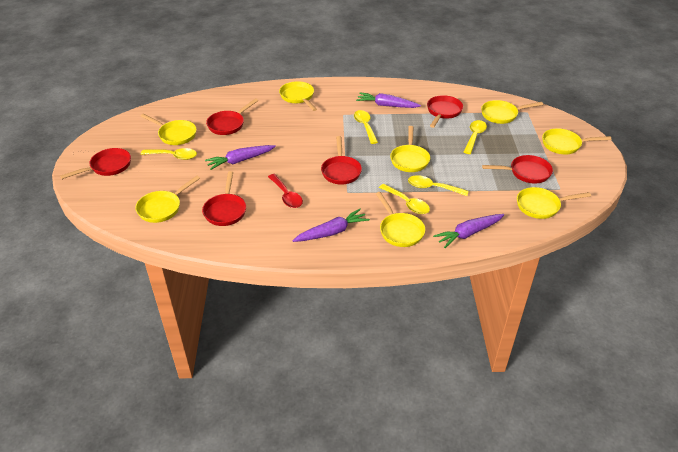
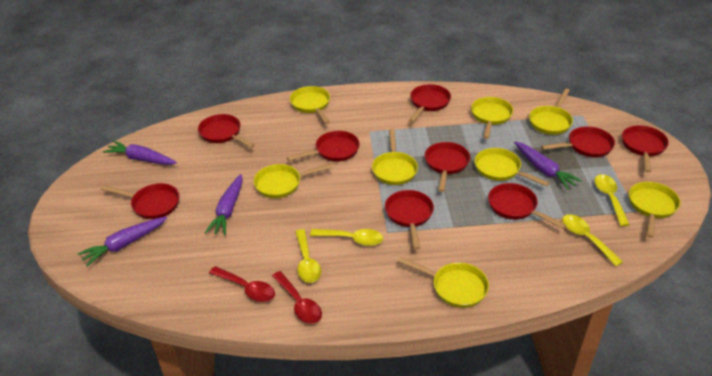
red pan: [60,148,131,179] [202,171,246,226] [206,98,259,135] [321,136,362,185] [427,95,463,128] [482,155,553,184] = 6 -> [101,183,179,219] [198,114,255,148] [287,131,360,162] [385,190,434,250] [409,84,451,122] [425,142,470,192] [488,183,566,229] [541,126,615,158] [622,125,669,173] = 9
red spoon: [268,174,303,208] = 1 -> [209,266,275,302] [272,271,322,324] = 2
yellow spoon: [141,148,197,160] [354,110,378,144] [379,184,430,214] [408,175,468,196] [464,120,487,154] = 5 -> [295,229,321,283] [310,229,383,246] [562,214,623,266] [594,174,630,226] = 4

